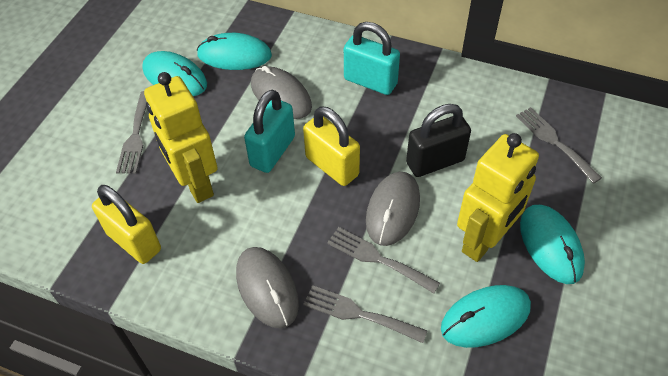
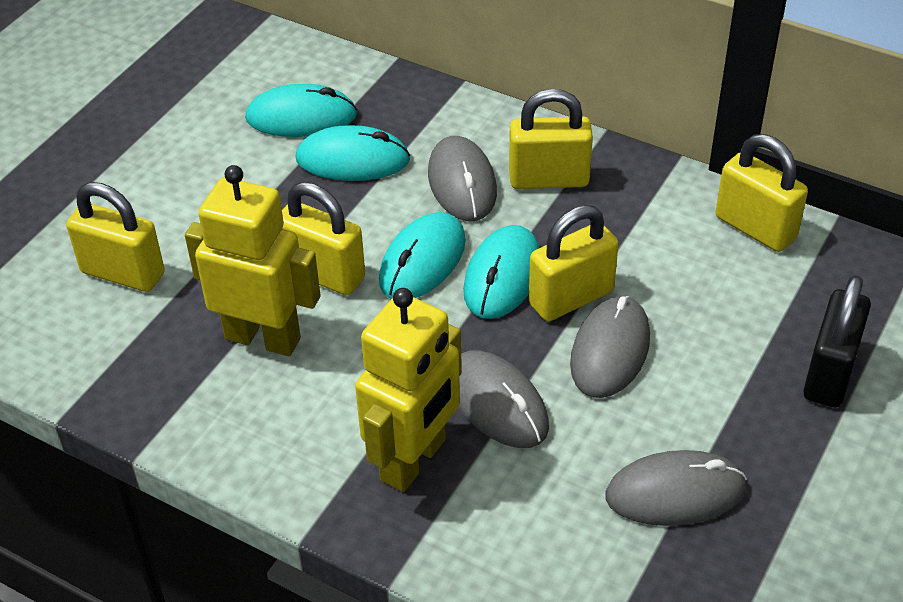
grey fork: [116,91,147,174] [303,285,427,343] [327,227,440,294] [516,107,602,184] = 4 -> none = 0
grey mouse: [236,247,299,328] [251,66,312,119] [366,172,420,246] = 3 -> [428,136,497,221] [458,350,549,448] [570,296,650,398] [605,450,747,526] = 4
turquoise padlock: [244,89,295,173] [344,22,400,95] = 2 -> none = 0
yellow padlock: [92,185,161,264] [303,106,360,186] = 2 -> [66,182,165,292] [282,182,365,295] [509,89,593,189] [529,205,619,321] [716,134,808,252] = 5

